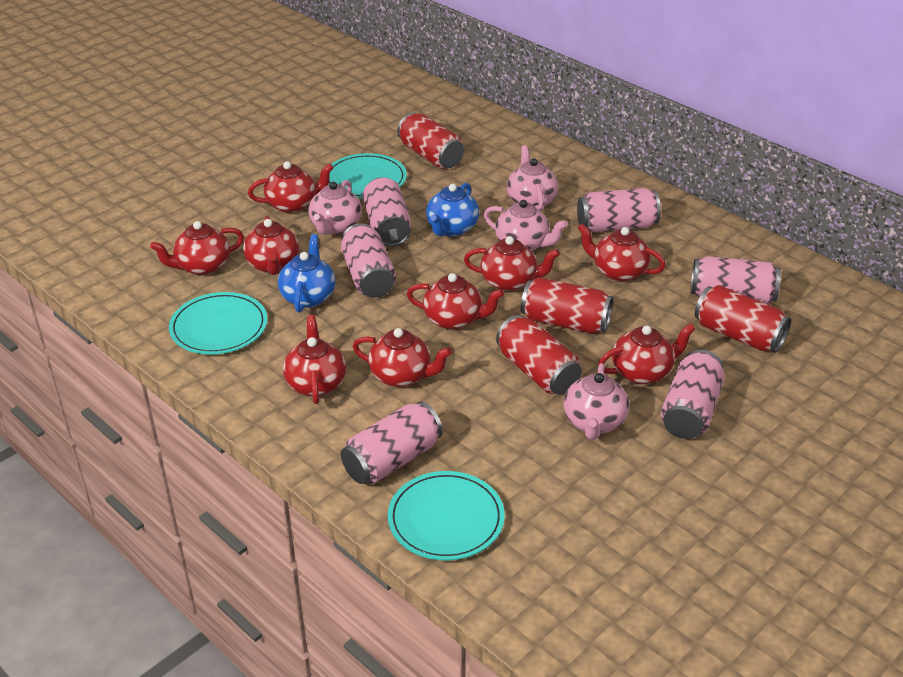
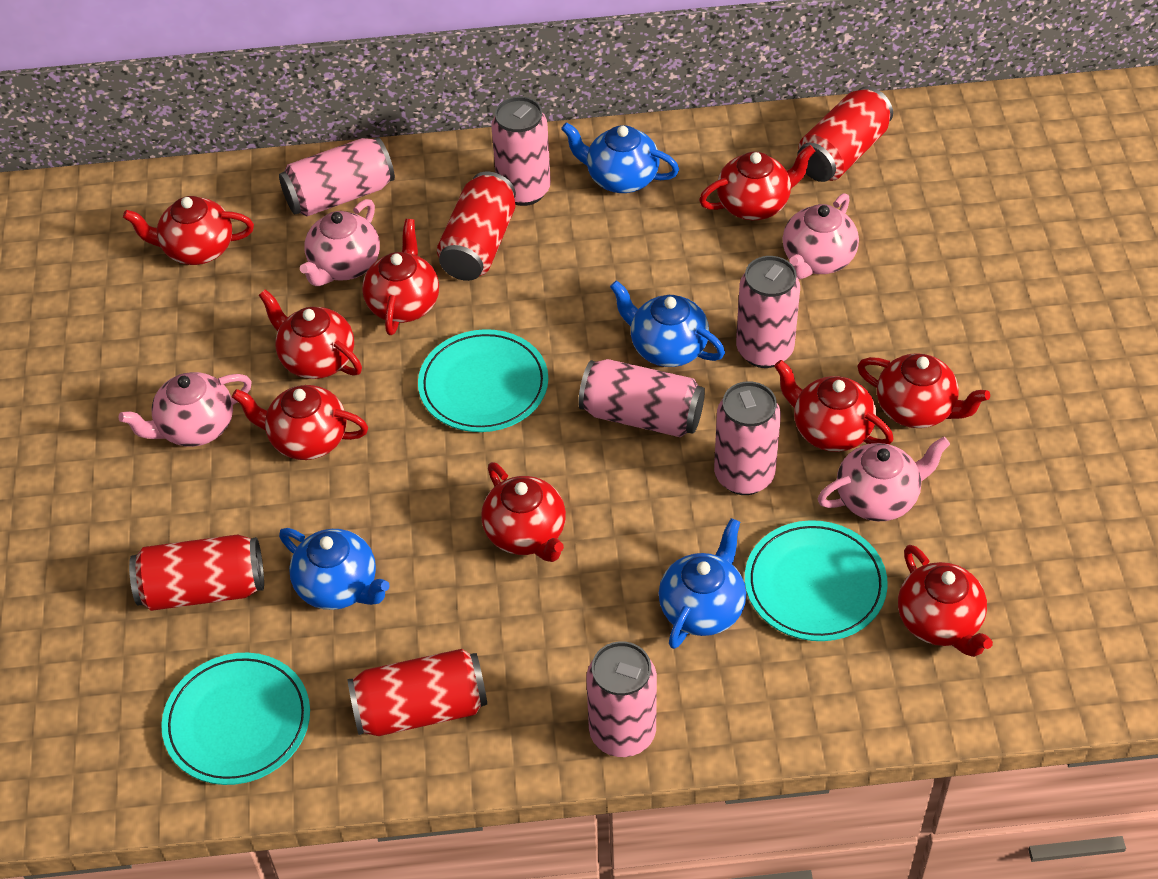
blue teapot: [278,234,336,312] [426,183,479,236] = 2 -> [279,528,390,610] [561,122,679,193] [610,281,725,367] [659,518,746,649] = 4

